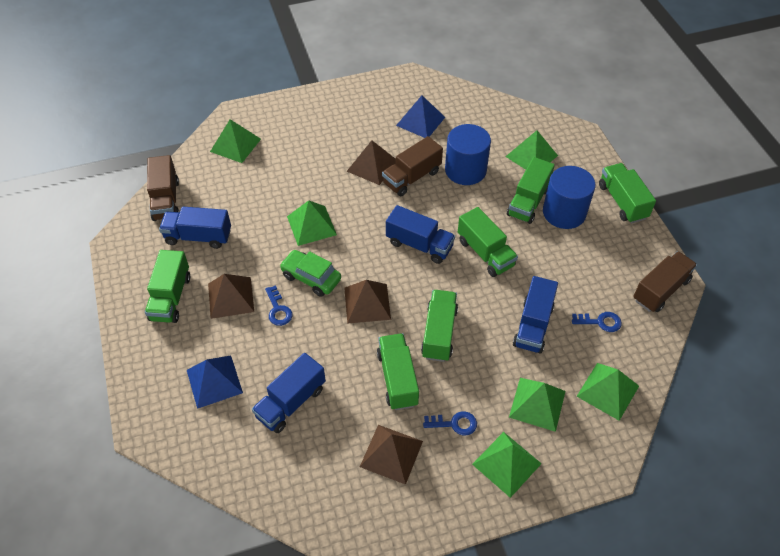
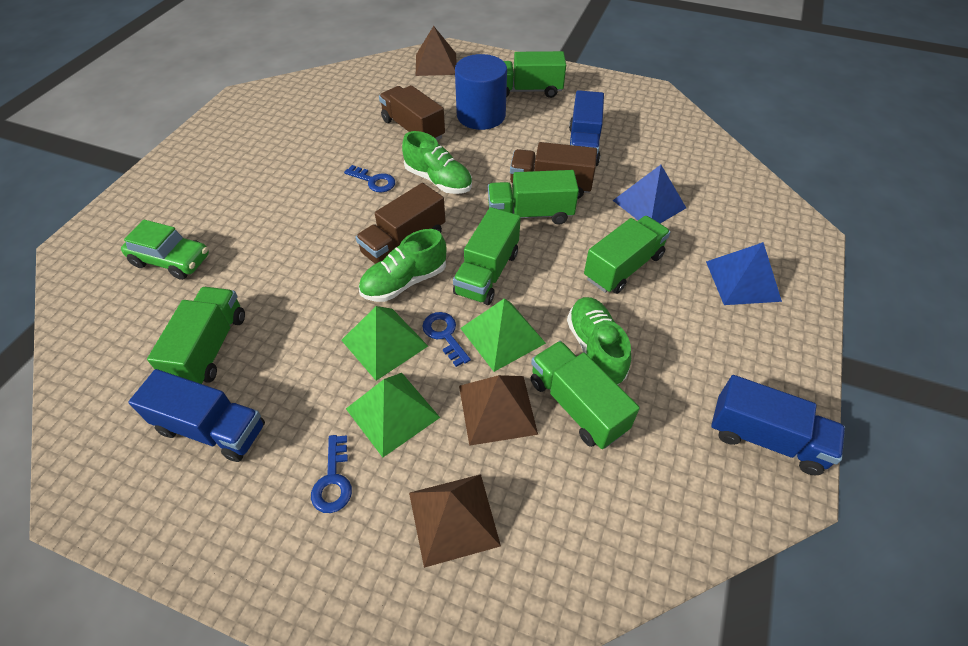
blue cylinder: [445,124,491,185] [543,166,596,229] = 2 -> [455,54,507,130] = 1
blue truck: [159,207,231,249] [252,353,326,433] [386,205,455,264] [513,276,558,354] = 4 -> [128,369,265,462] [569,90,604,166] [711,375,845,475] = 3
brown pyramid: [208,274,254,319] [344,280,391,324] [347,140,396,185] [360,425,423,485] = 4 -> [409,474,501,568] [416,26,457,76] [459,375,538,446] = 3
green pyramid: [210,119,261,163] [287,200,337,246] [472,432,542,498] [505,130,558,170] [509,378,566,432] [577,363,639,421] = 6 -> [341,306,428,381] [346,373,440,457] [460,298,546,372] = 3
green shoe: none = 0 -> [359,229,446,302] [402,131,472,194] [567,297,631,385] = 3

